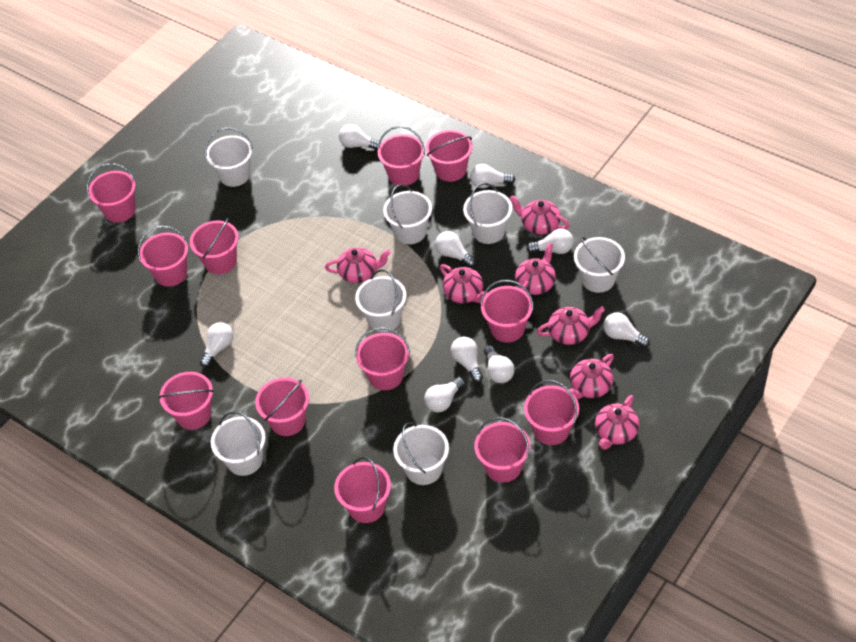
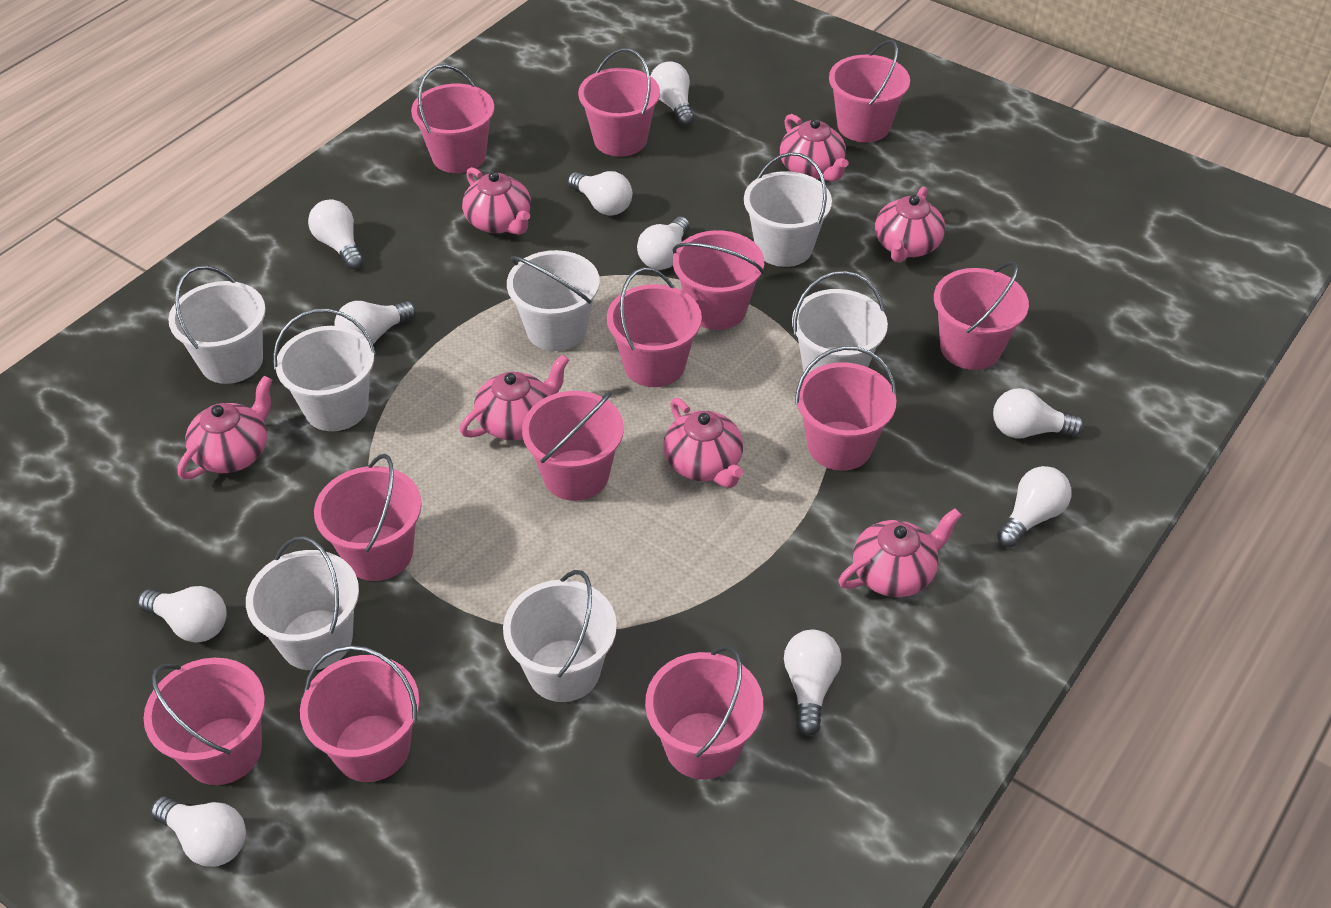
white light bulb: [200,322,234,367] [339,124,381,150] [424,377,465,412] [435,231,476,267] [451,337,483,383] [470,164,515,188] [484,345,515,383] [526,228,574,254] [603,312,650,347] = 9 -> [138,586,227,643] [151,797,246,867] [308,199,364,269] [334,301,416,344] [568,171,632,216] [637,217,690,270] [651,61,694,126] [784,630,841,736] [993,388,1084,438] [997,466,1071,547] = 10

